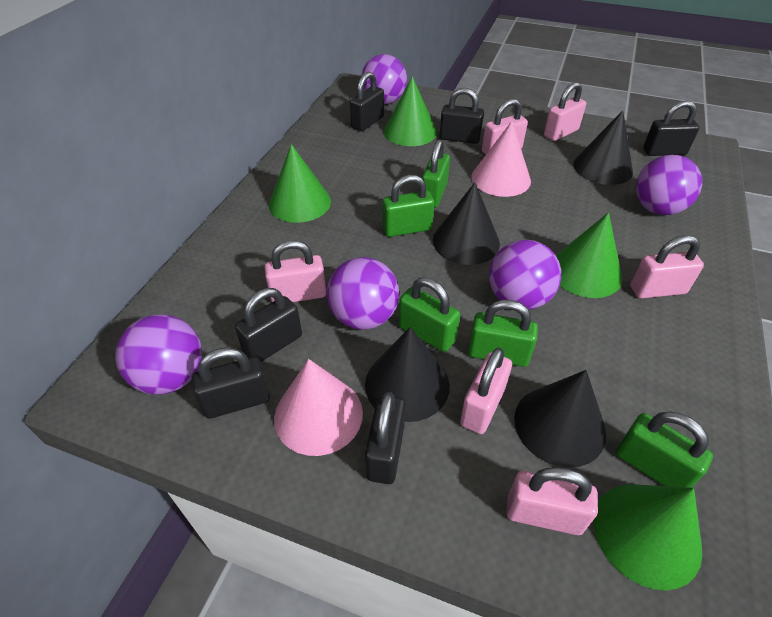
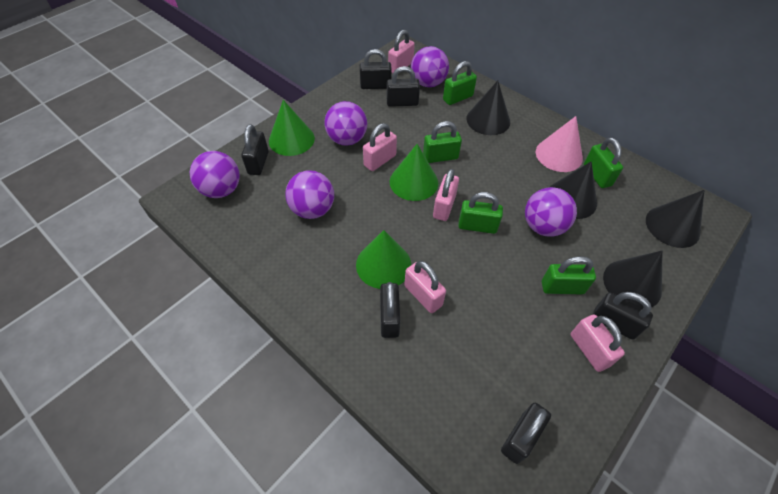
green cone: [269,144,331,223] [384,76,437,146] [556,212,622,298] [594,484,702,591] = 4 -> [269,100,315,156] [356,230,411,289] [390,144,438,201] = 3
pink cone: [274,359,363,456] [471,121,531,197] = 2 -> [536,116,583,172] = 1
pink padlock: [265,240,326,302] [460,348,512,434] [482,99,528,155] [507,467,598,535] [544,82,586,141] [630,235,704,299] = 6 -> [363,123,397,171] [388,30,415,73] [404,261,446,313] [433,169,459,221] [571,315,625,372] = 5

